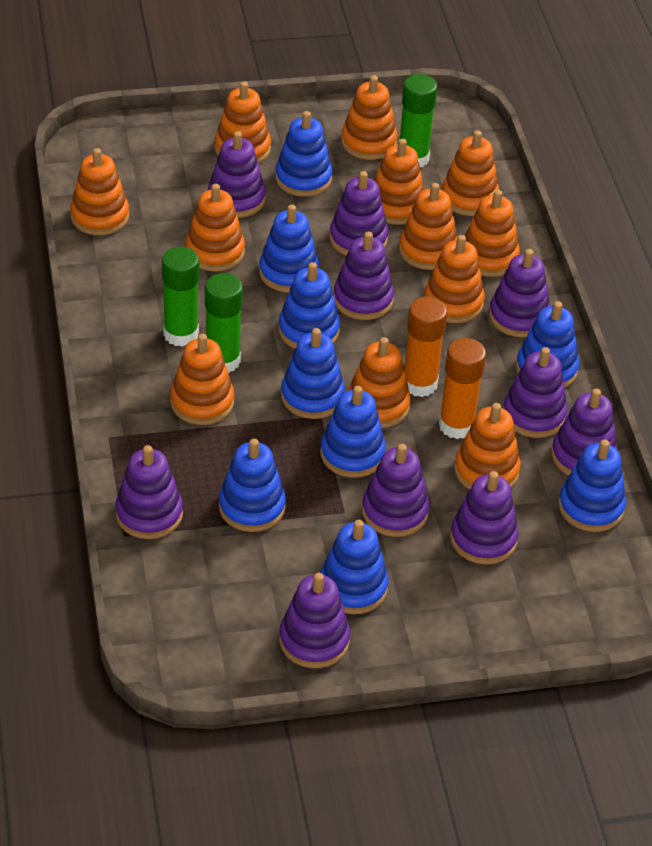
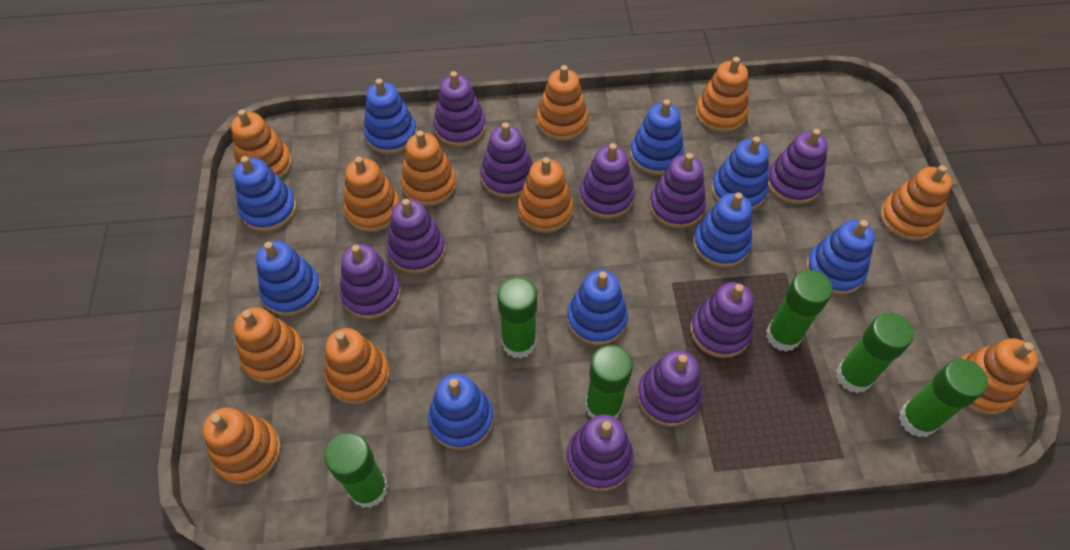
green glue stick: [162,247,200,347] [205,273,243,373] [400,74,438,167] = 3 -> [324,433,388,508] [497,277,537,359] [585,345,633,418] [766,270,833,352] [836,313,914,393] [899,359,988,438] = 6
orange glue stick: [404,297,447,397] [439,338,486,439] = 2 -> none = 0
orange stacking toy: [70,148,129,235] [170,334,234,425] [185,184,245,271] [215,81,271,164] [341,75,397,160] [348,337,411,428] [374,139,424,225] [399,183,457,270] [424,235,485,323] [442,130,499,216] [454,403,521,490] [465,190,520,277] = 12 -> [203,407,281,485] [231,109,292,179] [234,307,305,384] [325,328,390,405] [344,157,400,232] [401,131,456,207] [518,157,573,233] [536,65,588,141] [695,57,748,133] [880,165,952,241] [960,338,1038,415] = 11

